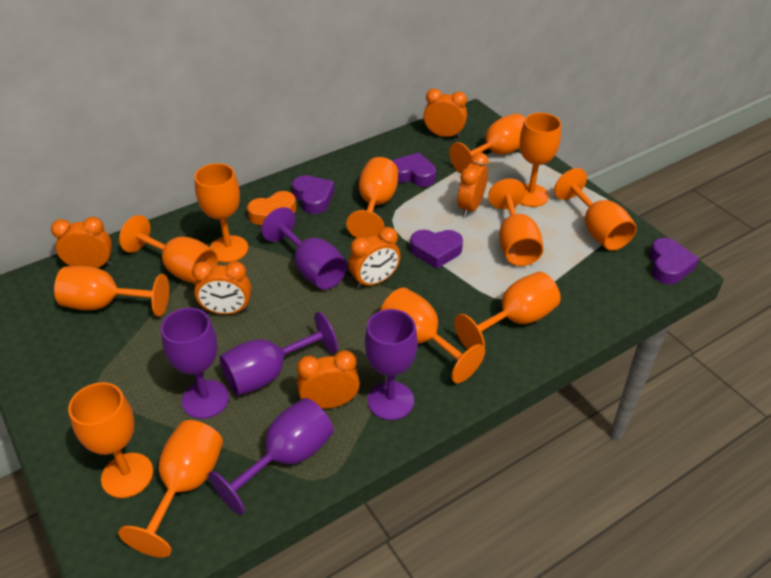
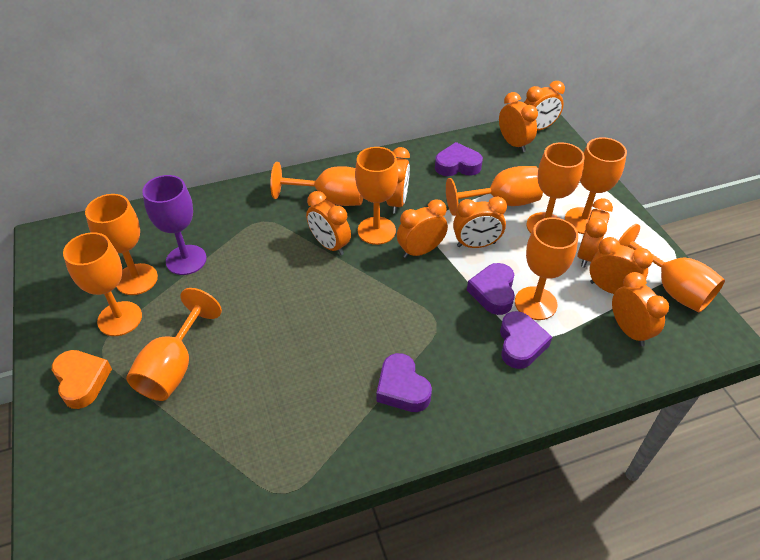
orange clock: [51,217,112,268] [192,261,251,314] [297,350,360,409] [348,227,401,288] [424,88,467,138] [458,152,489,217] = 6 -> [306,191,351,255] [386,147,410,214] [397,200,448,258] [453,196,507,248] [499,92,538,152] [524,81,565,130] [577,198,613,268] [589,237,653,294] [612,272,669,346] = 9
orange goblet: [54,266,169,316] [68,382,153,498] [118,420,223,558] [119,215,218,284] [194,163,248,263] [346,157,398,238] [380,287,485,383] [449,113,525,174] [454,272,561,349] [488,179,544,266] [520,113,561,207] [554,168,637,251] = 12 -> [63,232,142,336] [85,194,158,295] [126,288,222,401] [270,162,363,206] [355,147,398,245] [446,166,543,216] [515,217,578,320] [526,142,585,233] [565,137,627,234] [619,224,725,312] = 10
purple goblet: [161,308,229,419] [208,398,334,515] [219,312,338,396] [261,207,347,290] [365,309,418,420] = 5 -> [142,175,207,275] = 1

